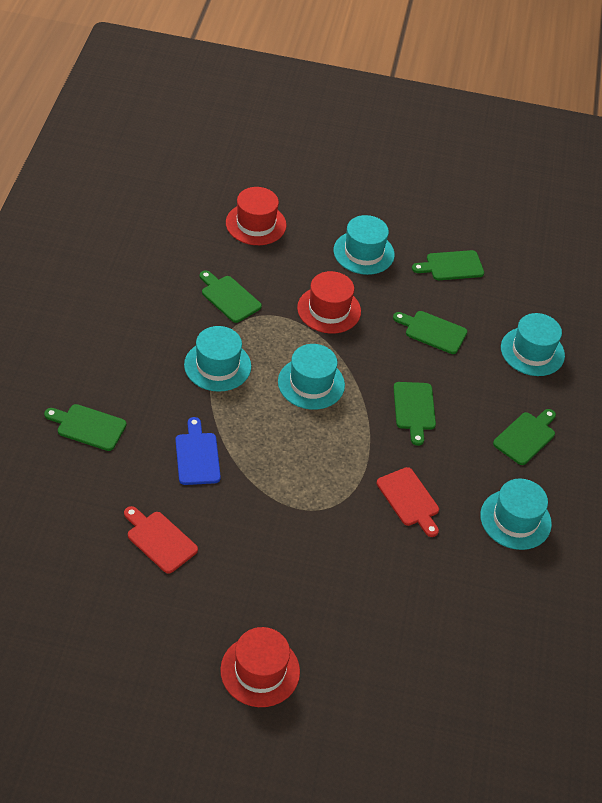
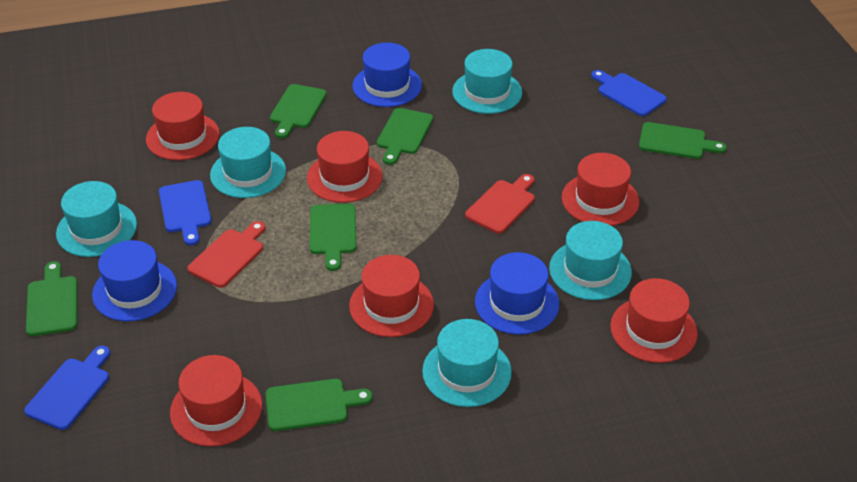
blue cutting board: [176,417,221,485] = 1 -> [24,346,110,430] [159,180,211,245] [591,70,667,116] = 3
blue hat: none = 0 -> [92,240,177,322] [352,43,422,107] [475,252,559,335] = 3
red hat: [220,627,300,707] [226,187,287,245] [297,271,361,334] = 3 -> [146,92,220,160] [170,355,262,447] [307,131,383,203] [349,255,434,337] [562,153,639,226] [610,278,698,363] = 6

